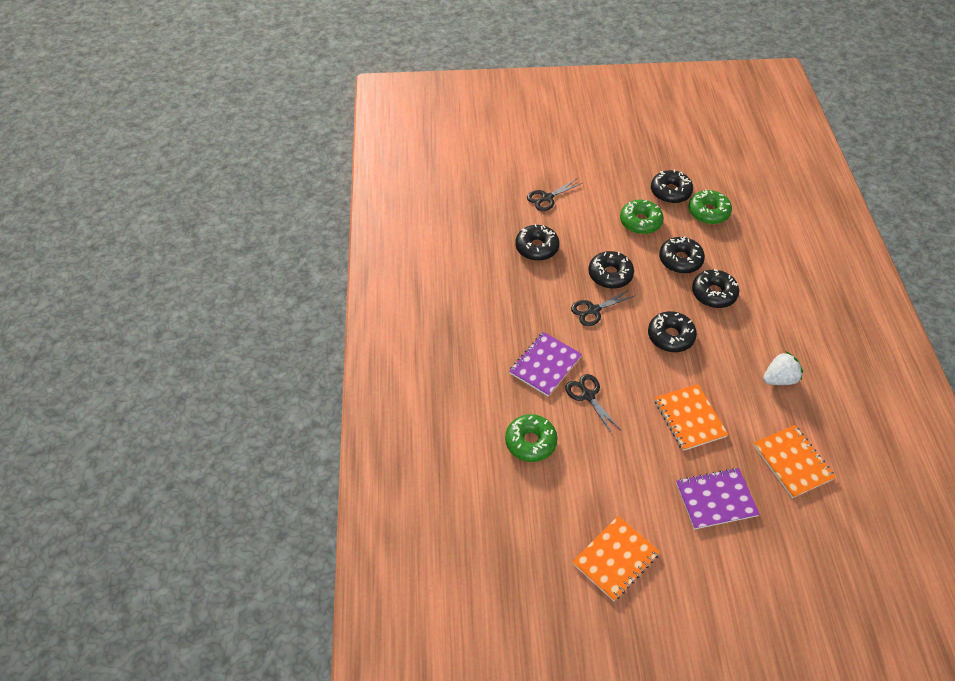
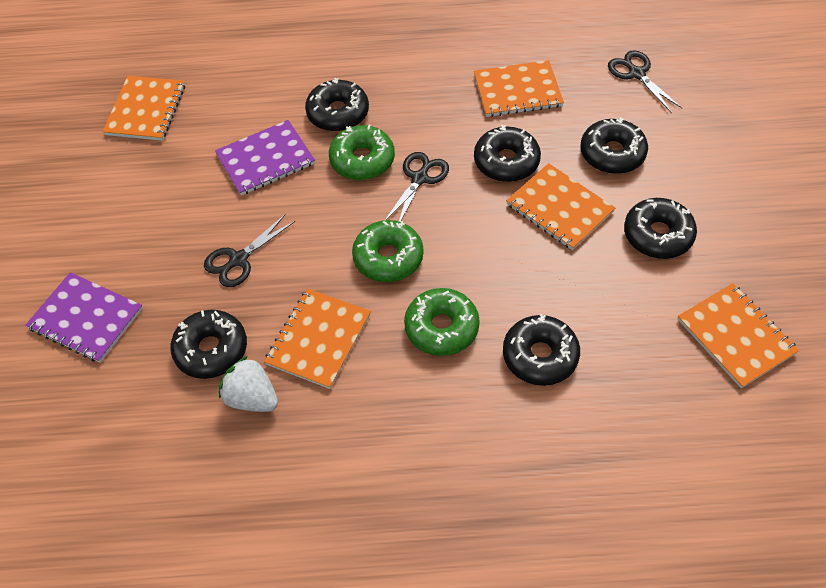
orange notebook: [572,516,660,601] [654,384,728,451] [753,425,836,498] = 3 -> [102,76,185,141] [264,288,371,389] [474,60,564,117] [506,163,615,250] [678,283,799,388] = 5

